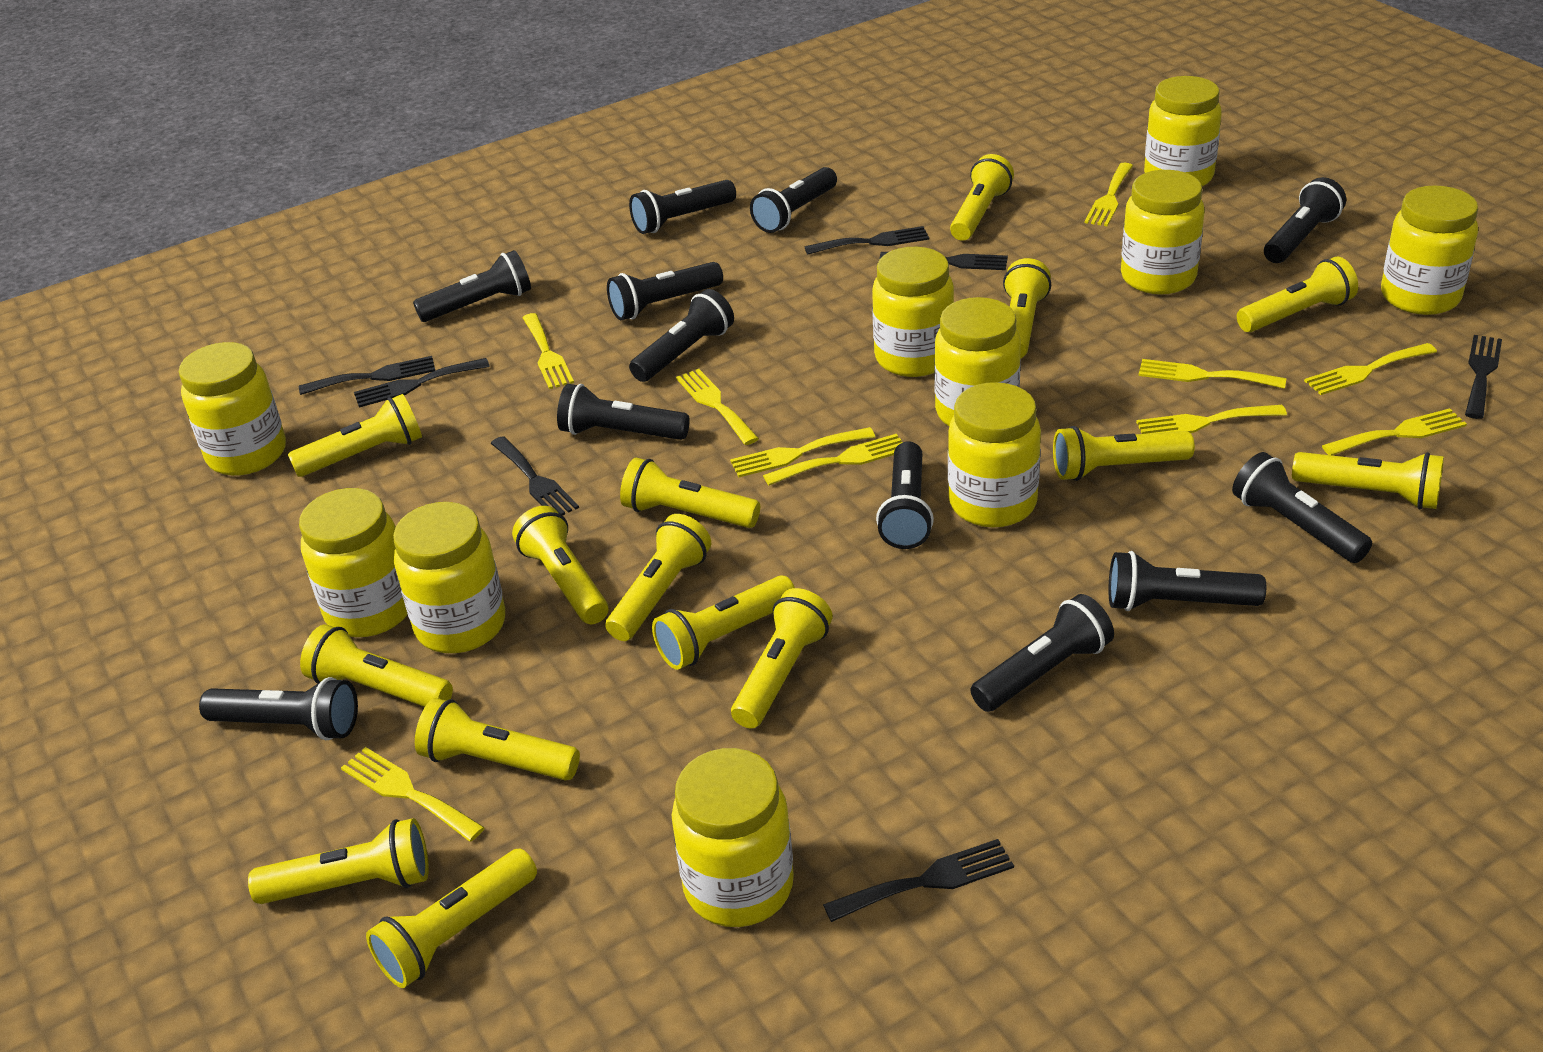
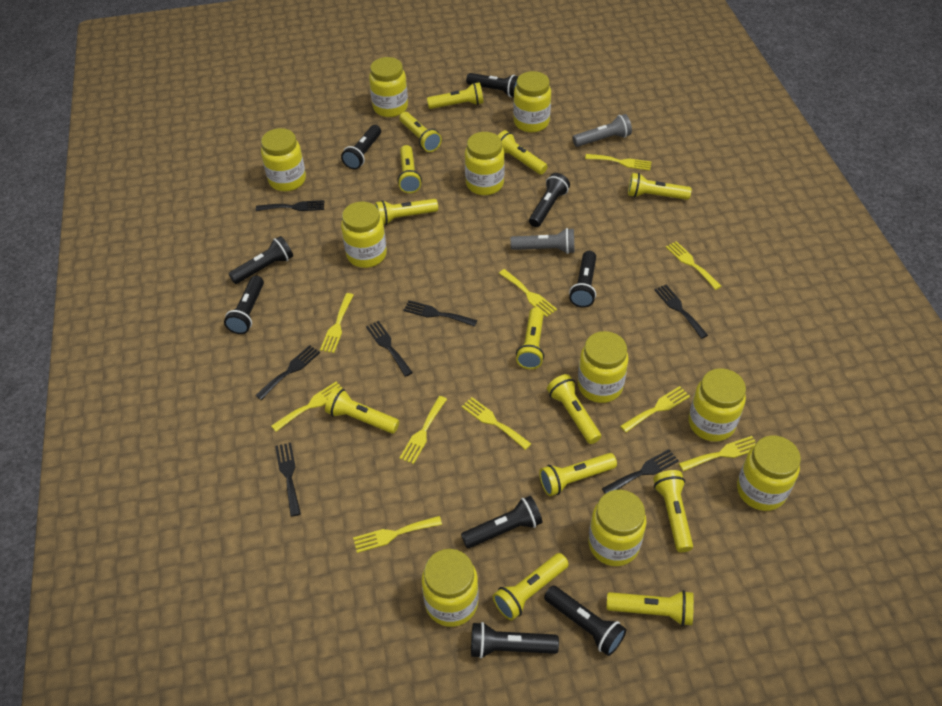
black flashlight: [199,677,358,740] [413,250,531,322] [557,384,690,440] [607,262,723,320] [629,180,736,234] [629,289,734,382] [750,167,837,233] [876,441,934,549] [970,594,1114,712] [1109,551,1266,611] [1232,452,1372,563] [1264,177,1346,263] = 12 -> [224,276,264,334] [229,236,293,284] [341,125,381,169] [461,496,542,548] [466,73,519,97] [471,622,559,659] [529,173,570,227] [544,586,626,656] [569,251,596,308] = 9
grey flashlight: none = 0 -> [510,228,574,254] [573,114,632,147] = 2
yellow flashlight: [248,818,429,904] [288,394,422,477] [300,624,453,707] [366,849,537,988] [415,698,580,781] [512,506,608,624] [605,514,711,641] [620,457,760,528] [652,575,795,670] [731,588,833,728] [950,154,1014,241] [1003,258,1051,359] [1053,426,1195,481] [1237,257,1358,332] [1292,452,1444,509] = 15 -> [325,387,399,434] [375,199,438,225] [397,145,422,193] [399,112,442,152] [427,82,484,109] [493,553,569,620] [498,130,548,175] [516,307,544,369] [539,453,617,496] [547,374,601,444] [607,590,694,626] [628,173,692,200] [653,470,693,552] = 13

